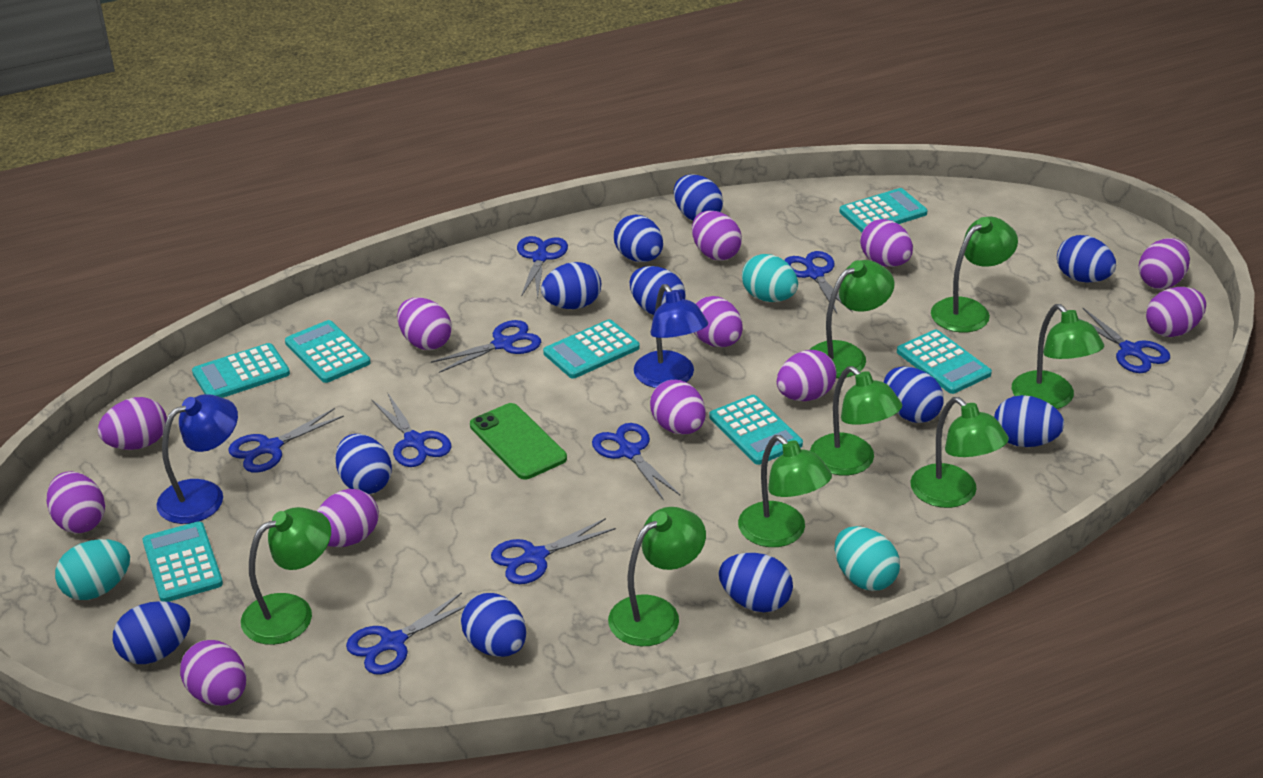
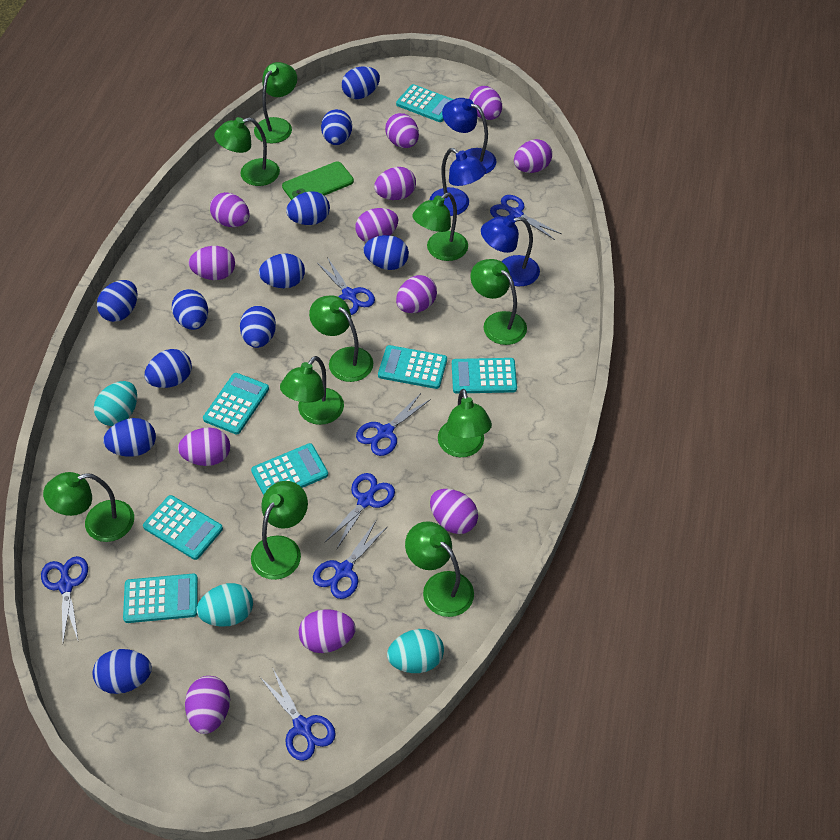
blue lamp: [156,394,238,524] [634,284,708,388] = 2 -> [430,148,486,216] [442,98,497,174] [481,215,540,286] = 3
blue scissors: [228,408,344,473] [346,592,466,675] [372,394,452,467] [431,320,541,373] [491,518,616,584] [517,236,568,298] [592,423,680,501] [784,251,853,314] [1078,308,1170,373] = 9 -> [41,556,88,642] [259,667,336,761] [313,521,388,599] [317,257,375,315] [324,473,395,550] [356,393,431,456] [490,195,562,240] = 7
green lamp: [241,507,331,645] [608,507,706,646] [738,435,832,547] [810,260,895,378] [810,366,902,475] [910,397,1009,508] [931,217,1018,333] [1012,304,1104,409] = 8 -> [43,472,134,542] [214,117,280,186] [251,481,308,580] [254,62,297,143] [280,356,344,425] [309,295,373,382] [405,521,474,617] [412,193,468,261] [438,389,492,457] [471,259,527,345] = 10

